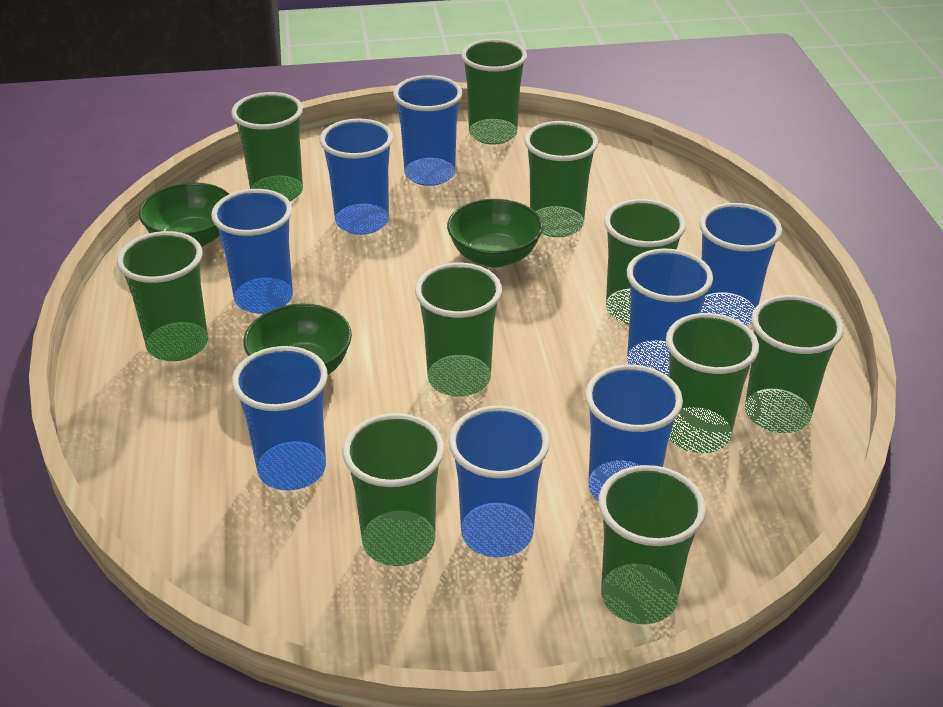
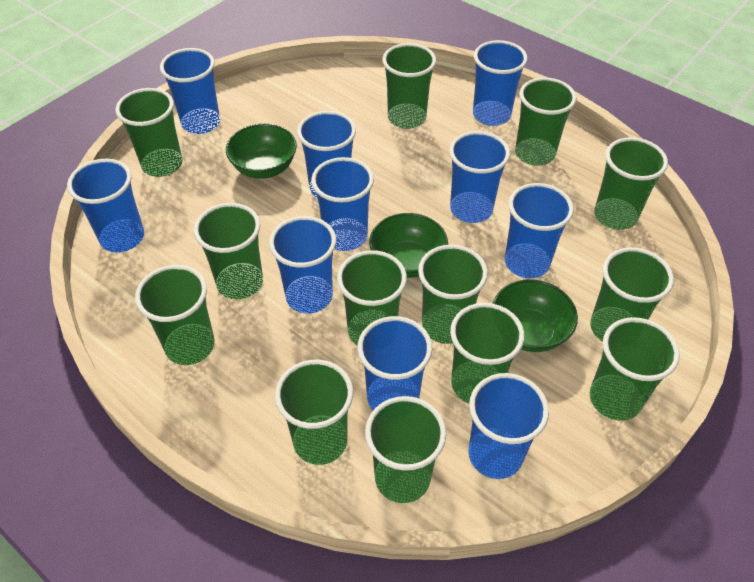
blue cup: [211,189,293,314] [232,346,328,490] [320,118,393,235] [393,75,462,186] [448,406,550,558] [585,365,683,502] [627,249,713,377] [699,203,782,326] = 8 -> [67,159,144,252] [160,48,220,134] [269,216,336,314] [297,111,356,198] [311,157,374,251] [357,316,432,410] [449,131,510,223] [468,373,549,479] [473,40,528,126] [505,183,574,278] = 10
green cup: [117,231,208,361] [231,92,303,201] [343,413,444,566] [415,263,502,397] [461,39,527,145] [524,121,598,237] [598,465,706,624] [604,199,686,324] [666,313,759,453] [745,295,844,433] = 10 -> [116,88,182,177] [135,265,215,365] [194,203,263,299] [275,360,353,465] [337,250,407,346] [365,396,446,503] [382,43,436,129] [418,245,488,344] [450,303,524,403] [515,77,577,166] [590,247,674,342] [590,317,680,421] [594,137,668,230] = 13

